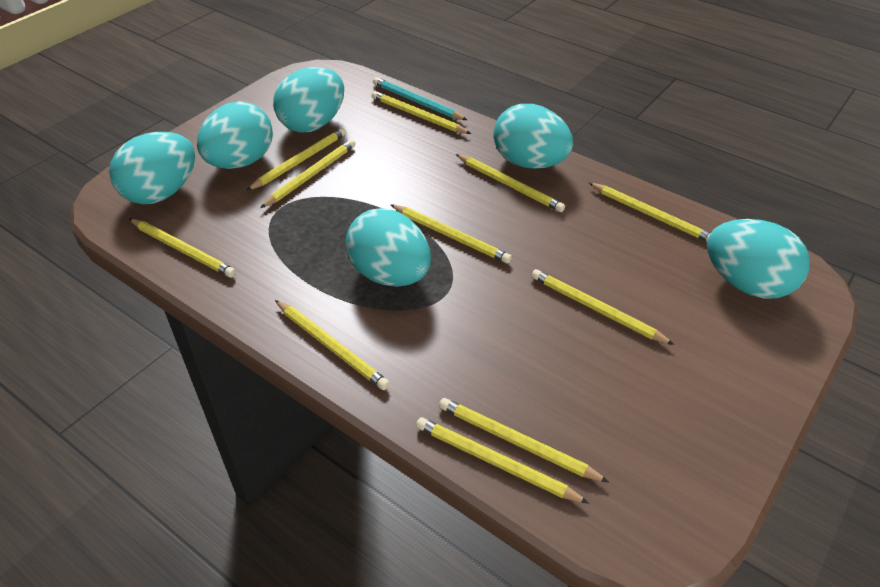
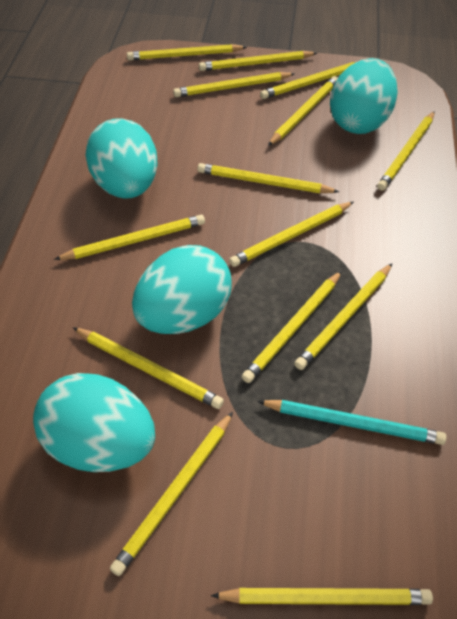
turquoise egg: [109,132,195,204] [197,101,273,169] [273,67,344,132] [345,208,431,287] [493,104,573,169] [707,219,810,298] = 6 -> [33,373,155,472] [86,118,157,199] [132,245,232,334] [330,58,398,134] = 4
yellow pencil: [129,219,236,278] [246,128,346,191] [260,139,355,208] [275,300,390,390] [372,91,471,134] [390,204,512,264] [416,417,589,504] [439,398,609,482] [456,154,565,212] [531,269,674,345] [589,183,710,241] = 11 -> [54,215,205,260] [73,327,224,409] [110,412,233,576] [127,44,247,61] [173,72,295,97] [197,163,339,193] [199,51,317,71] [211,588,433,605] [229,202,353,267] [242,271,342,383] [260,62,355,99] [268,76,338,146] [294,263,393,370] [377,111,435,191] = 14

